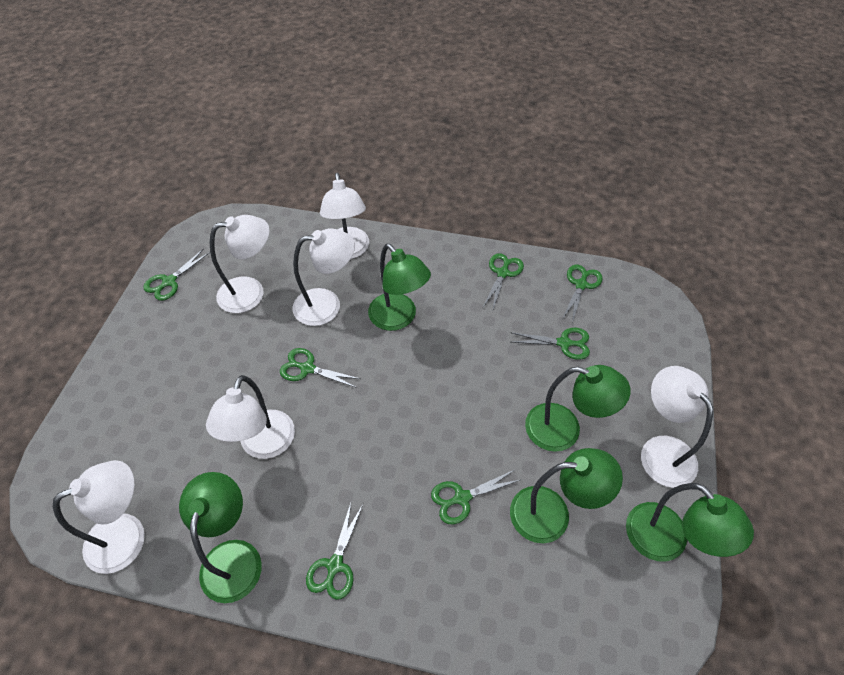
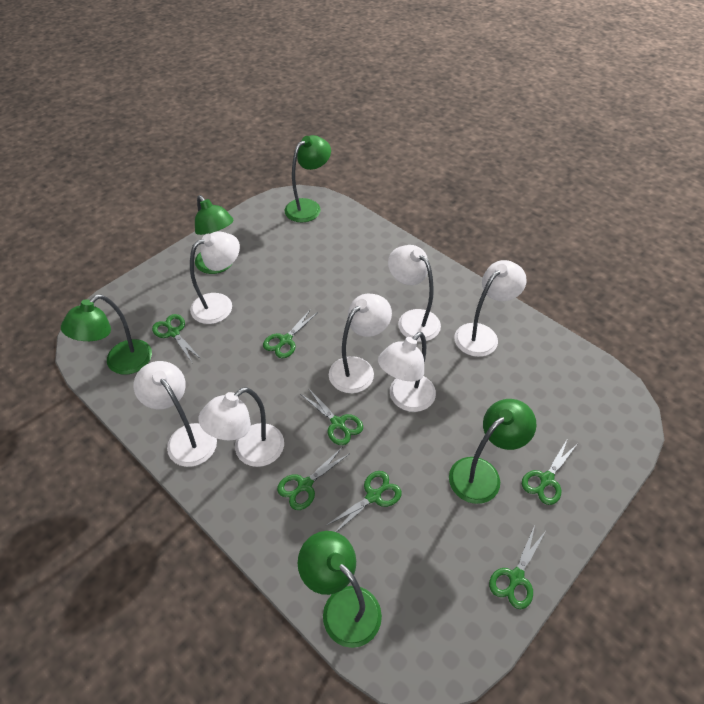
white lamp: [53,460,145,574] [206,375,295,459] [210,215,269,313] [293,229,355,326] [320,173,369,259] [641,366,713,488] = 6 -> [134,361,217,467] [190,232,240,324] [198,387,284,467] [329,294,392,393] [378,332,436,412] [388,245,441,342] [454,260,527,357] = 7

